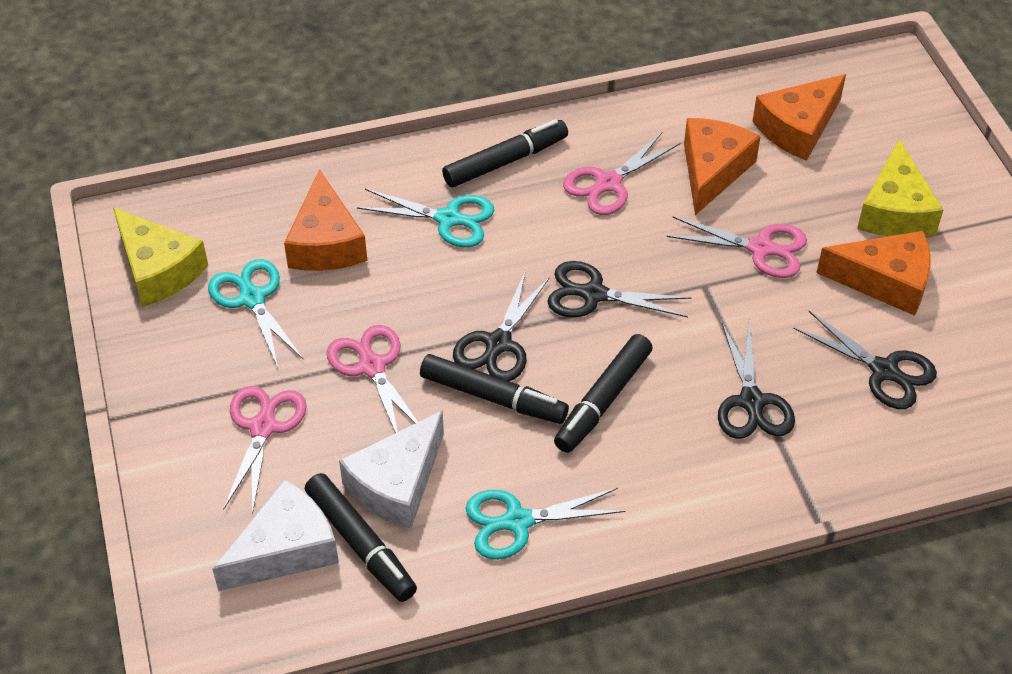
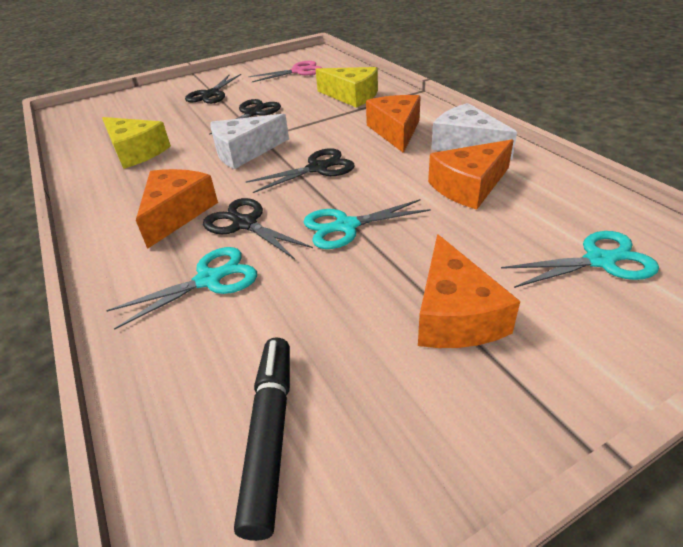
black marker: [305,473,417,602] [420,354,569,424] [442,119,568,187] [554,334,653,453] = 4 -> [234,337,290,541] = 1
pink scissors: [224,386,307,514] [327,325,418,433] [563,132,680,215] [667,217,807,278] = 4 -> [248,61,322,82] = 1

